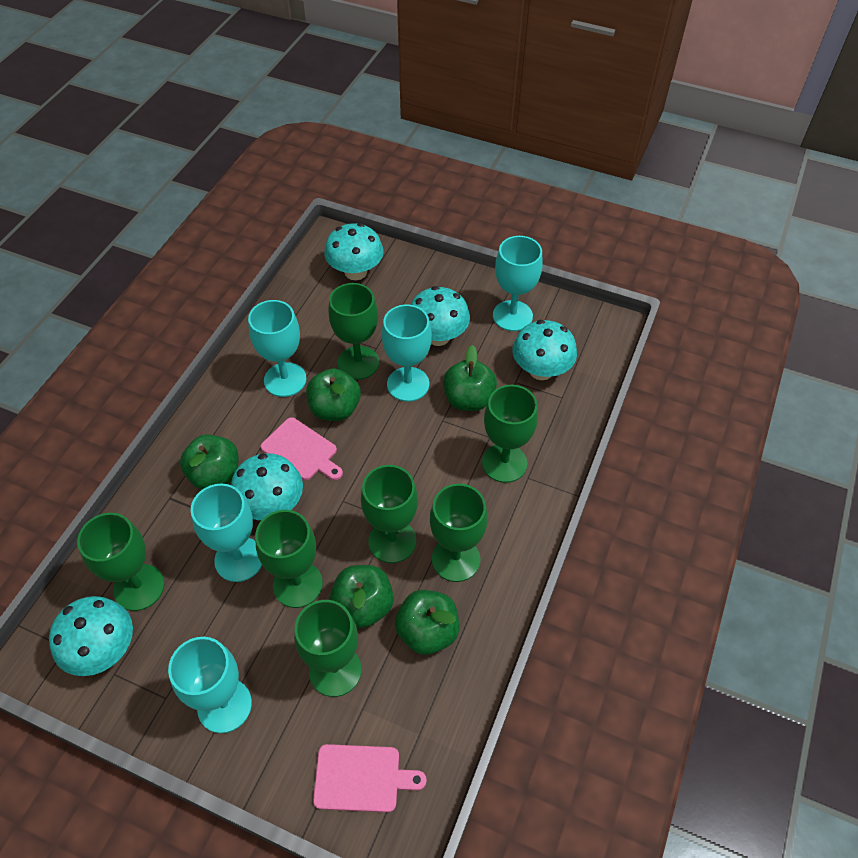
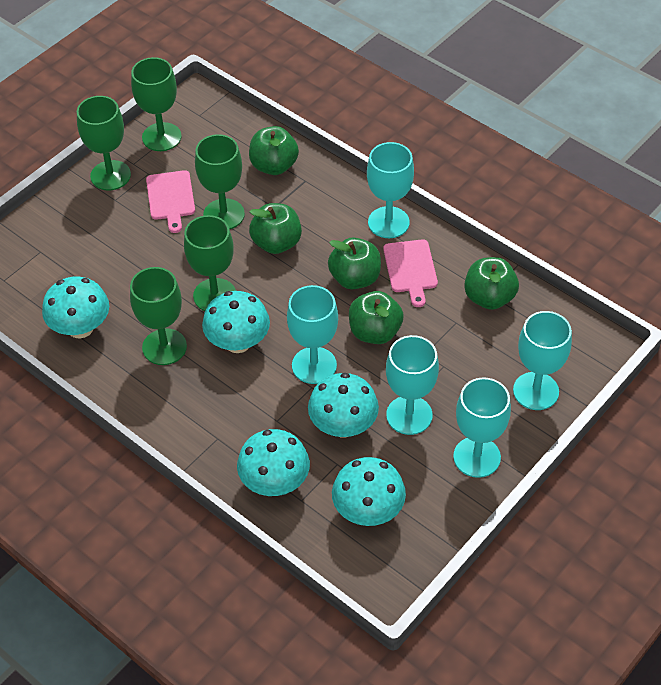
green goblet: [77,513,164,611] [255,510,323,608] [294,600,362,697] [328,283,379,380] [361,465,418,563] [430,484,488,582] [482,385,538,483] = 7 -> [77,96,131,190] [130,267,187,365] [131,57,182,151] [184,215,236,311] [195,134,245,229] = 5

